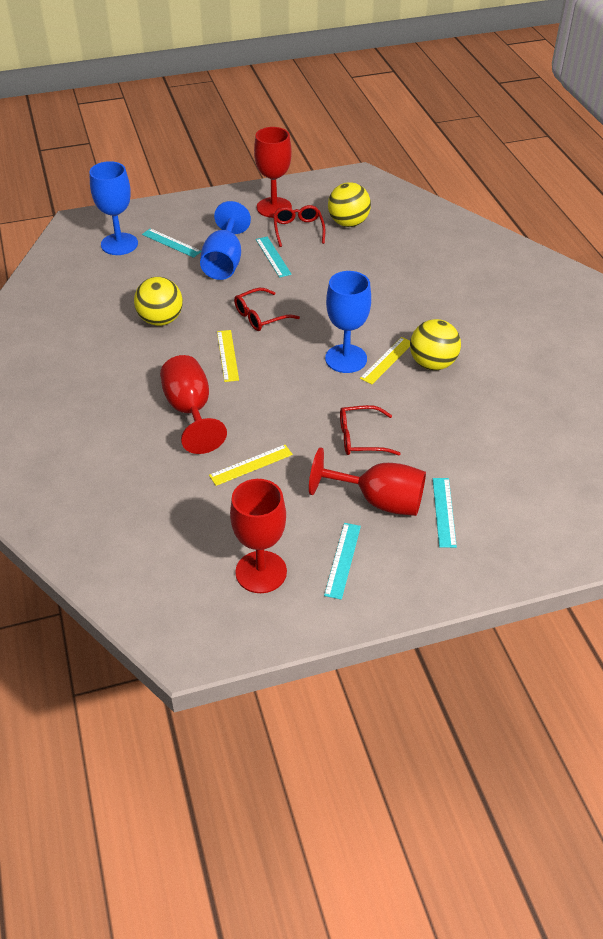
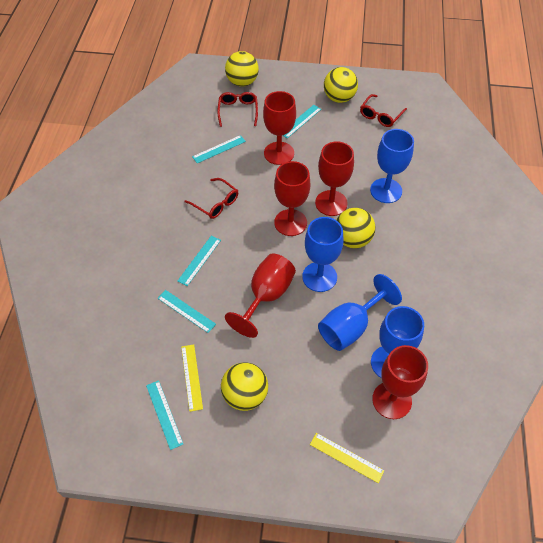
blue goblet: [89,161,138,255] [200,201,251,280] [325,271,371,373] = 3 -> [302,217,343,292] [318,274,402,351] [370,129,414,203] [371,306,424,378] = 4
red goblet: [160,355,227,454] [230,479,287,593] [254,127,292,218] [309,447,426,516] = 4 -> [225,254,296,338] [263,91,296,165] [274,161,310,236] [315,141,354,216] [372,345,428,419] = 5
turquoise ruler: [142,228,201,258] [256,236,292,278] [324,523,361,600] [433,478,457,548] = 4 -> [146,380,183,450] [158,290,216,333] [177,236,221,286] [192,135,246,163] [282,105,321,138] = 5
yellow ball: [134,277,183,326] [328,182,371,227] [410,319,461,370] = 3 -> [221,362,268,411] [225,51,259,87] [324,67,358,103] [337,208,376,248] = 4
yellow ruler: [209,445,293,486] [217,330,239,382] [360,337,410,384] = 3 -> [181,344,203,412] [310,433,384,483] = 2

